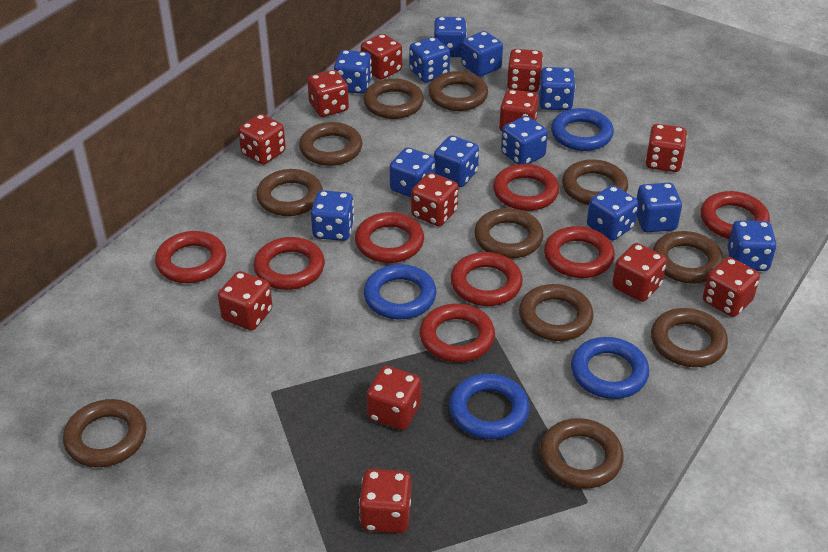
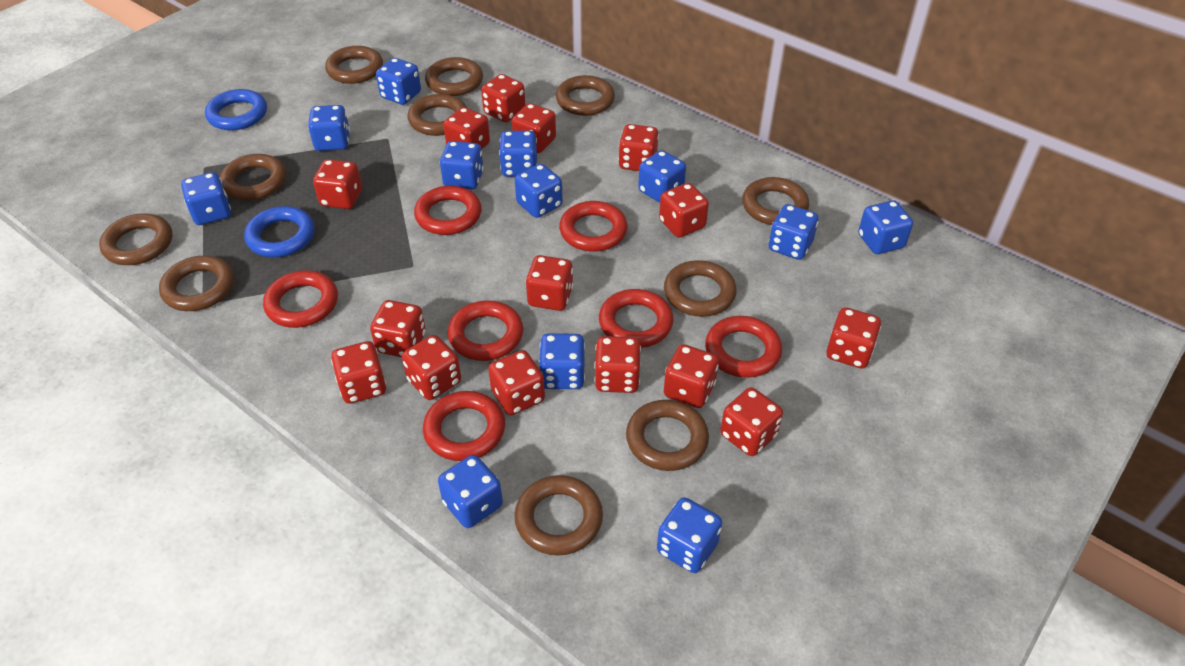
blue ring: [364,264,436,319] [449,374,530,439] [551,108,614,151] [571,337,649,399] = 4 -> [205,89,267,130] [244,206,315,257] = 2
red dice: [218,271,273,330] [238,114,286,165] [307,70,349,117] [359,469,411,533] [361,34,402,80] [367,366,421,430] [411,173,458,226] [499,89,539,132] [507,49,543,92] [612,243,667,302] [645,124,687,172] [703,257,760,317] = 12 -> [313,159,362,209] [331,341,386,404] [370,300,426,357] [402,335,461,400] [443,107,490,150] [481,74,525,122] [488,350,545,415] [512,103,556,153] [526,255,573,311] [594,336,641,393] [618,124,659,171] [659,183,709,238] [664,344,719,408] [720,387,783,456] [827,307,881,369] = 15
red ring: [155,231,226,283] [254,237,325,290] [355,212,424,263] [420,304,495,362] [450,252,523,306] [493,164,559,211] [544,226,615,278] [701,191,770,239] = 8 -> [263,270,338,328] [414,186,482,235] [423,391,505,461] [448,300,523,361] [559,201,628,252] [599,289,673,348] [705,316,782,378] = 7

